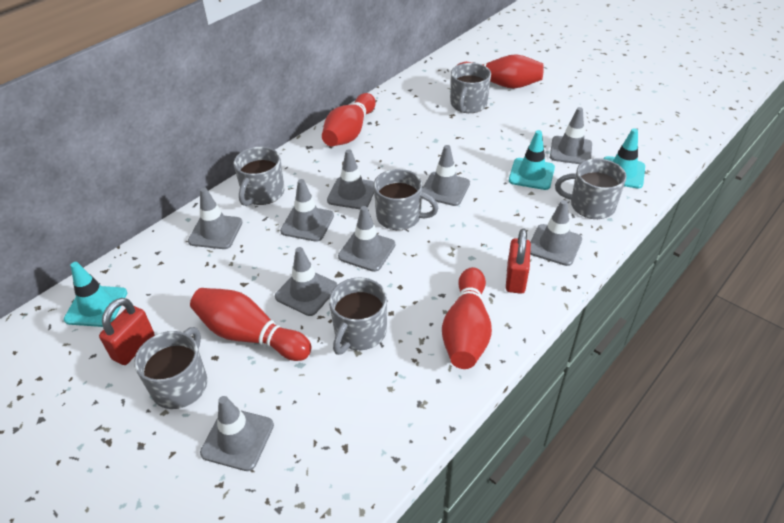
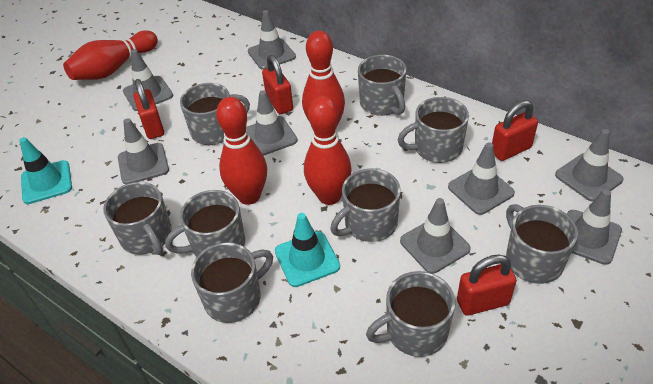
grey mug: [134,327,207,409] [234,147,285,206] [329,277,387,355] [374,169,439,230] [451,63,491,113] [555,158,627,219] = 6 -> [103,182,172,255] [165,190,245,257] [180,83,250,145] [191,242,273,323] [330,168,401,242] [358,55,406,116] [366,271,455,357] [398,97,469,163] [506,204,578,284] = 9
grey traffic cone: [188,188,242,249] [200,396,274,471] [275,247,337,316] [280,179,334,242] [327,149,374,209] [338,206,395,272] [422,145,470,206] [530,200,582,266] [550,107,592,164] = 9 -> [118,118,169,184] [123,49,173,111] [246,90,297,156] [248,10,296,70] [400,198,471,274] [448,142,515,215] [555,129,624,202] [567,189,622,265] = 8
red padlock: [99,298,154,365] [506,229,531,294] = 2 -> [134,79,164,139] [262,55,293,114] [457,254,517,316] [492,100,538,161] = 4
turquoise traffic cone: [64,262,127,327] [509,130,555,190] [604,129,645,189] = 3 -> [19,137,72,204] [275,213,340,287] = 2

